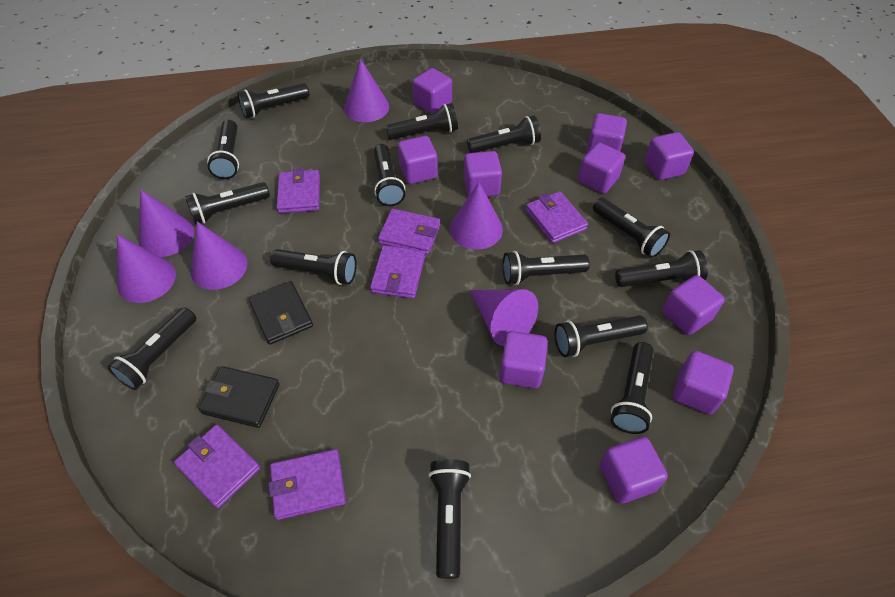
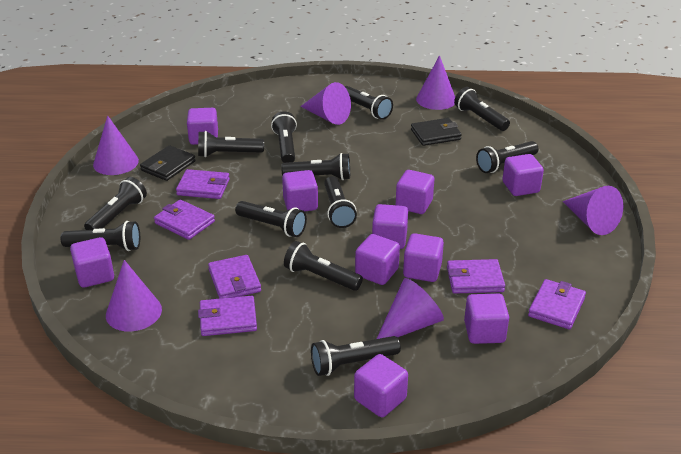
black flashlight: [107,307,196,390] [185,182,270,225] [207,120,239,179] [237,83,309,118] [270,249,357,285] [374,144,405,206] [385,103,458,140] [428,459,471,579] [467,115,541,153] [503,251,590,285] [555,315,648,357] [593,198,670,258] [611,342,654,434] [615,250,708,287] = 14 -> [61,221,140,251] [84,177,147,230] [198,131,264,157] [235,201,307,237] [271,111,297,163] [281,153,350,180] [284,241,363,291] [311,336,401,376] [324,176,357,228] [345,86,393,120] [454,87,510,131] [476,141,538,173] = 12

